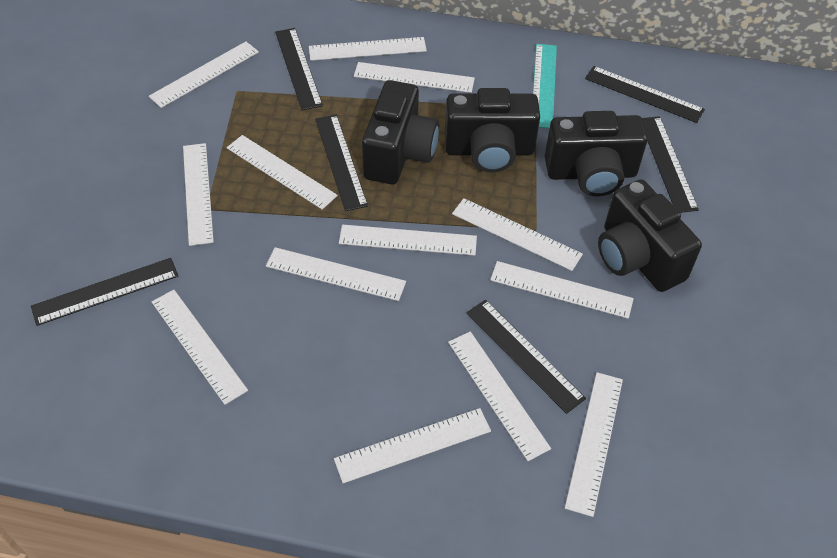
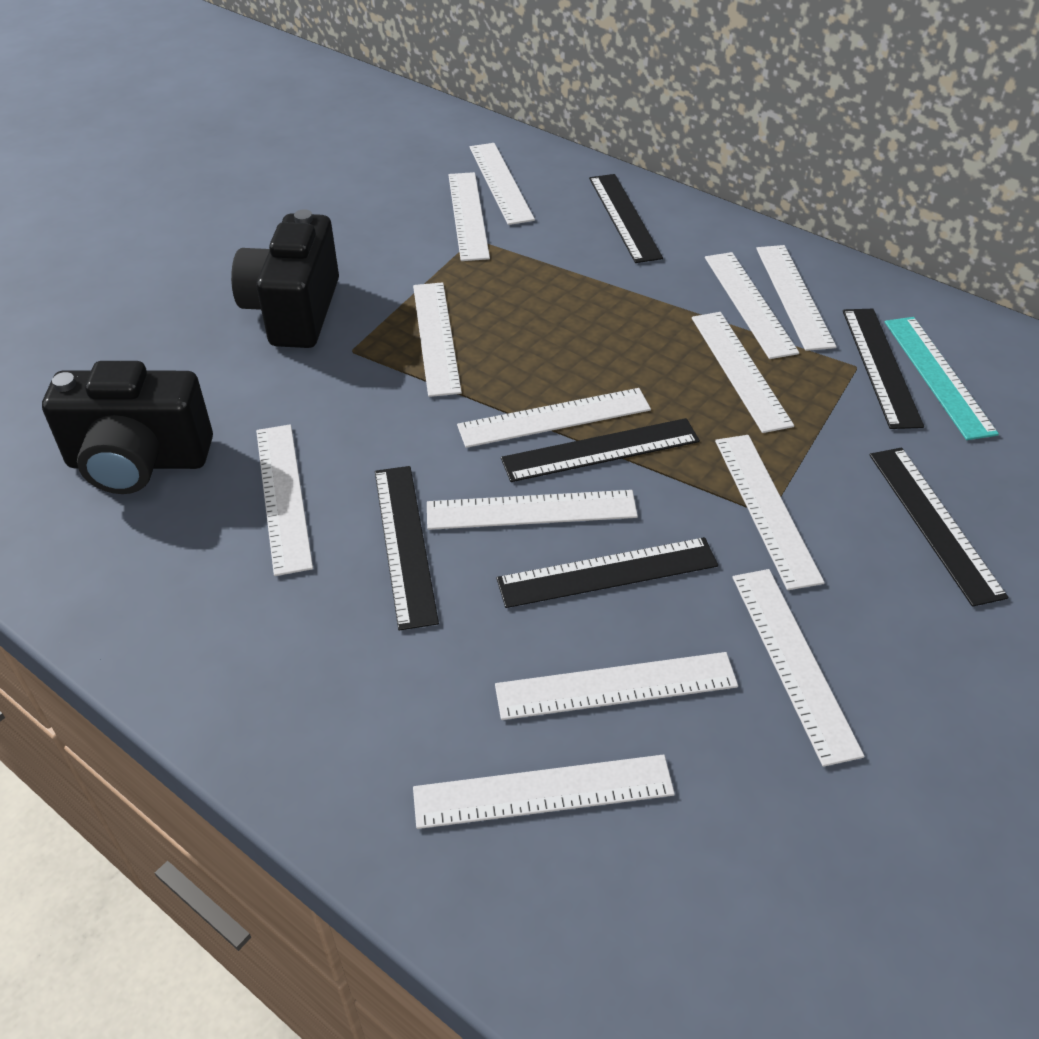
black camera: [362,80,439,184] [445,88,540,172] [545,111,648,196] [598,179,702,292] = 4 -> [42,361,213,494] [231,209,339,348] = 2

